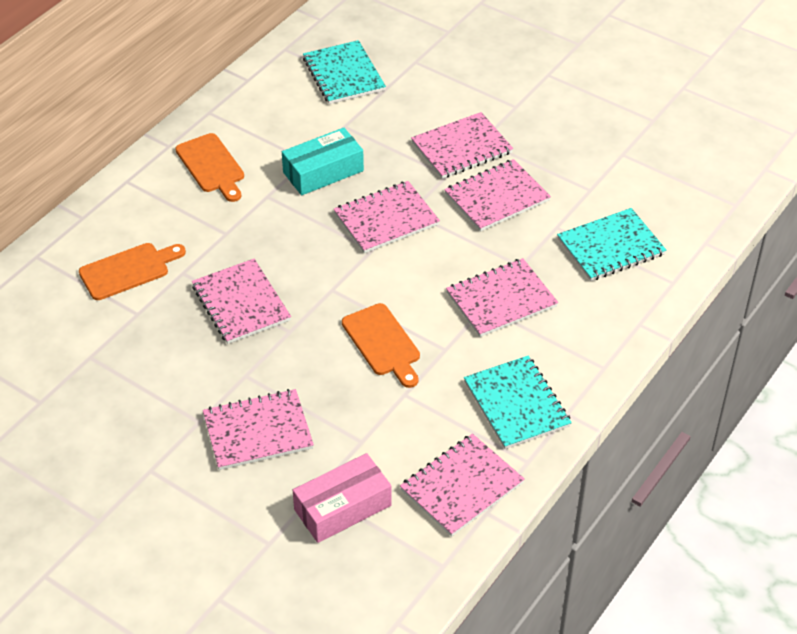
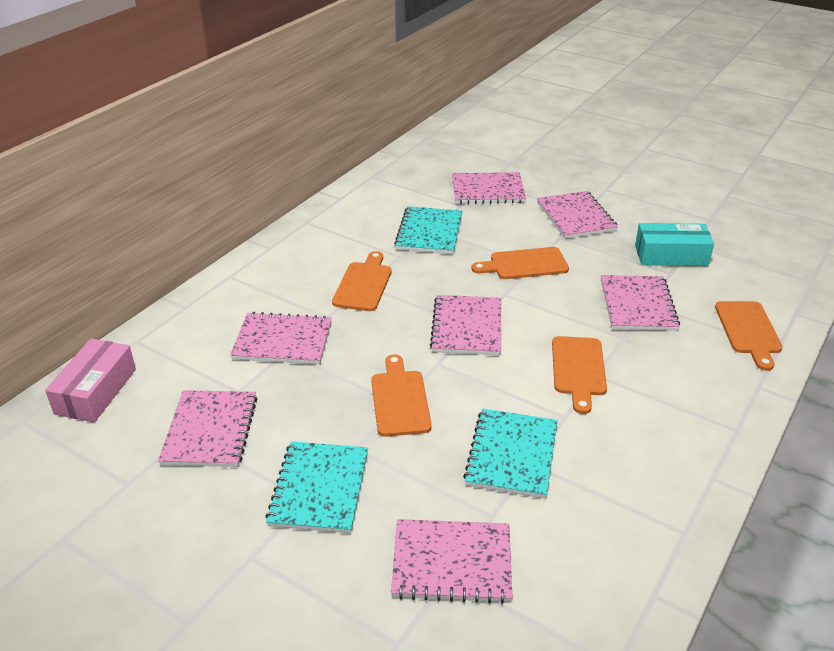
orange cutting board: [79,243,186,300] [175,133,244,202] [342,303,420,388] = 3 -> [332,251,392,311] [371,354,432,437] [472,247,569,279] [552,336,607,414] [715,301,783,371] = 5

